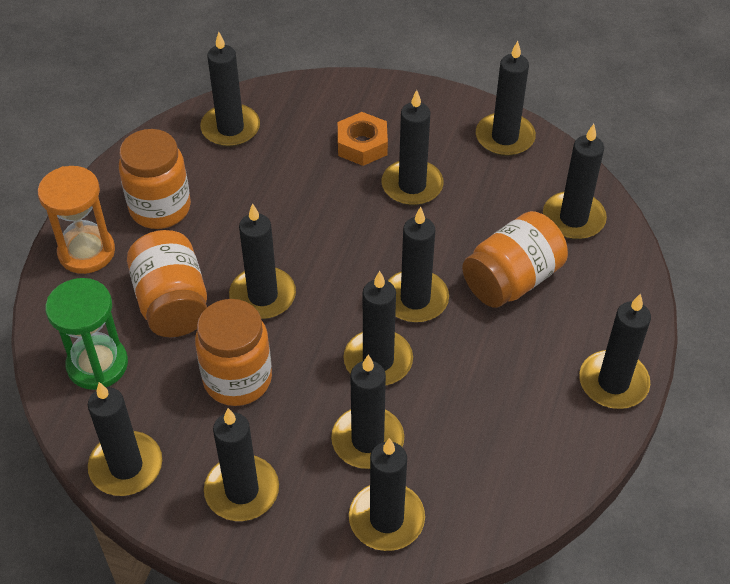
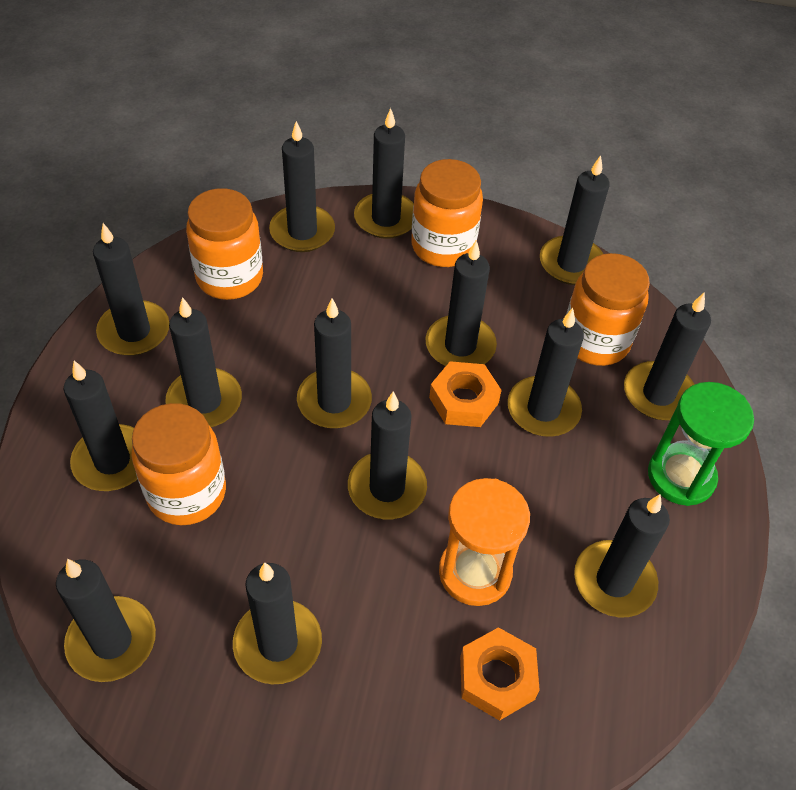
black candle: [88,382,162,496] [200,32,260,147] [204,408,279,521] [229,203,296,319] [331,355,404,469] [344,271,413,385] [349,438,425,551] [382,90,444,206] [388,207,449,323] [476,41,536,156] [543,124,607,240] [579,293,651,409] = 12 -> [56,559,156,682] [64,360,137,491] [93,223,169,356] [165,297,242,427] [233,562,322,684] [269,121,335,252] [297,298,372,428] [348,391,427,519] [354,108,414,239] [426,240,497,366] [508,308,584,437] [540,155,610,285] [574,495,670,617] [624,292,711,420] = 14
orange nut: [338,112,388,166] = 1 -> [429,361,502,427] [460,627,540,721] = 2

